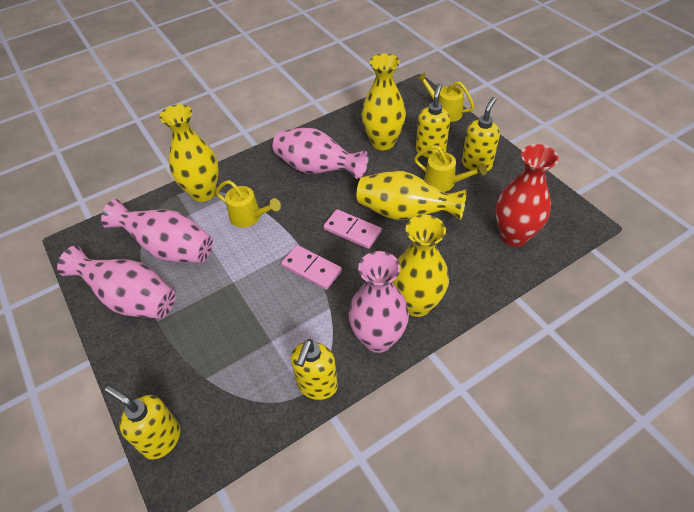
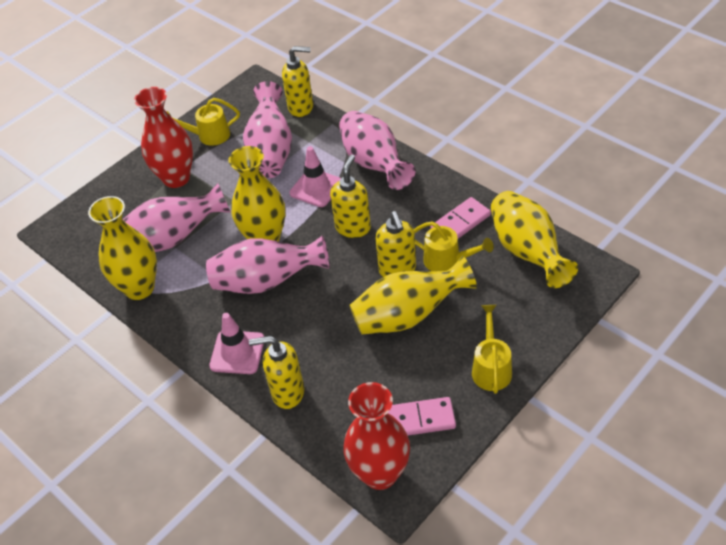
pink traffic cone: none = 0 -> [209,313,264,374] [290,146,341,207] = 2
red vase: [495,144,559,247] = 1 -> [134,87,193,188] [343,382,410,490] = 2

